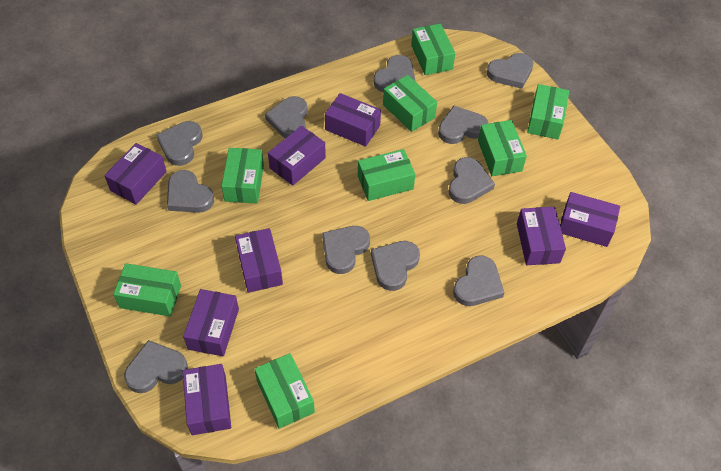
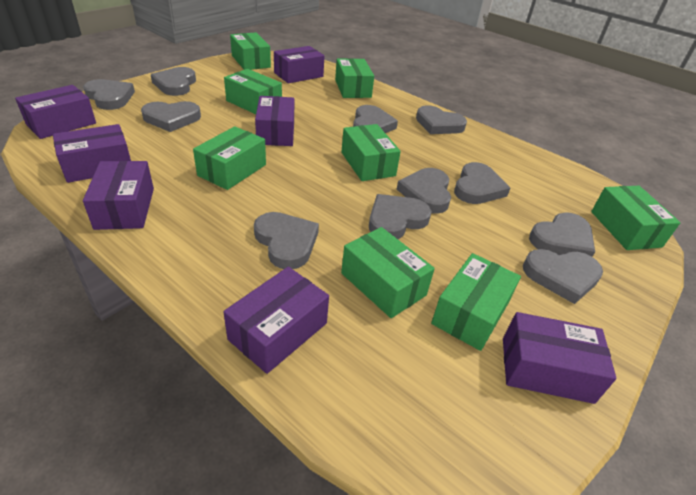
purple box: [104,143,167,205] [183,289,239,356] [183,364,231,435] [235,228,283,293] [268,126,326,186] [325,93,381,147] [517,207,566,265] [560,192,620,247] = 8 -> [15,85,96,139] [53,124,131,183] [83,161,154,230] [223,267,329,374] [255,96,294,146] [274,46,324,83] [503,312,617,404] = 7

